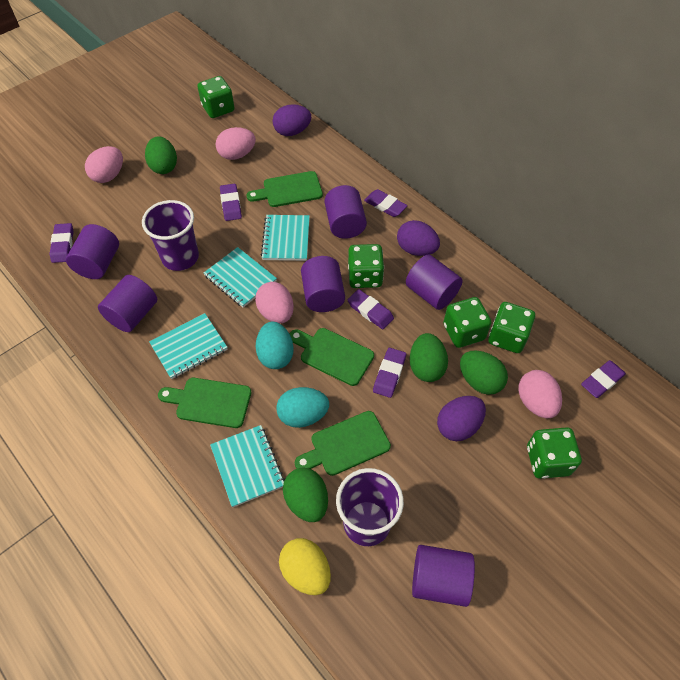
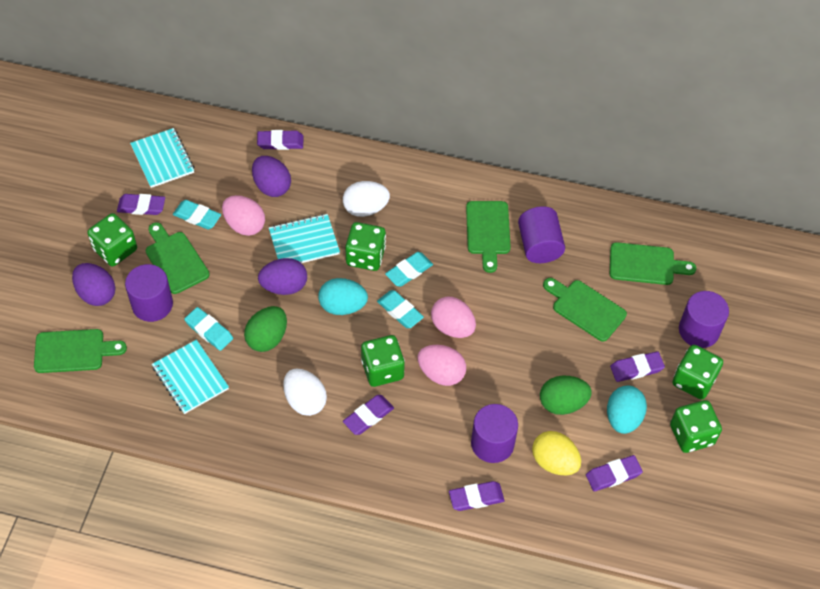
green cutting board: [158,378,251,428] [247,171,323,207] [289,328,374,386] [295,411,391,476] = 4 -> [34,329,127,373] [146,222,210,294] [466,201,511,273] [543,278,627,342] [610,242,696,285] = 5
green egg: [145,136,177,174] [283,468,328,522] [410,333,448,382] [460,351,508,395] = 4 -> [244,306,287,352] [540,376,592,415] = 2
pink egg: [85,146,123,183] [216,127,256,160] [255,282,294,323] [518,370,562,418] = 4 -> [222,195,265,236] [417,345,466,386] [431,297,476,338] = 3
purple cup: [142,200,199,271] [336,468,404,546] = 2 -> none = 0
purple cylinder: [66,224,119,279] [98,275,157,332] [301,256,345,312] [325,185,367,239] [406,255,463,310] [412,545,475,607] = 6 -> [125,264,173,322] [471,404,518,463] [518,206,565,263] [679,291,729,348] = 4
turquoise eraser: none = 0 -> [173,200,221,229] [184,307,233,351] [377,290,424,328] [385,252,433,287] = 4
turquoise notebook: [149,313,228,379] [204,247,277,308] [210,425,285,507] [261,215,310,261] = 4 -> [130,128,194,188] [152,340,229,414] [269,214,340,263] = 3
white egg: none = 0 -> [283,369,327,416] [343,181,390,217] = 2

